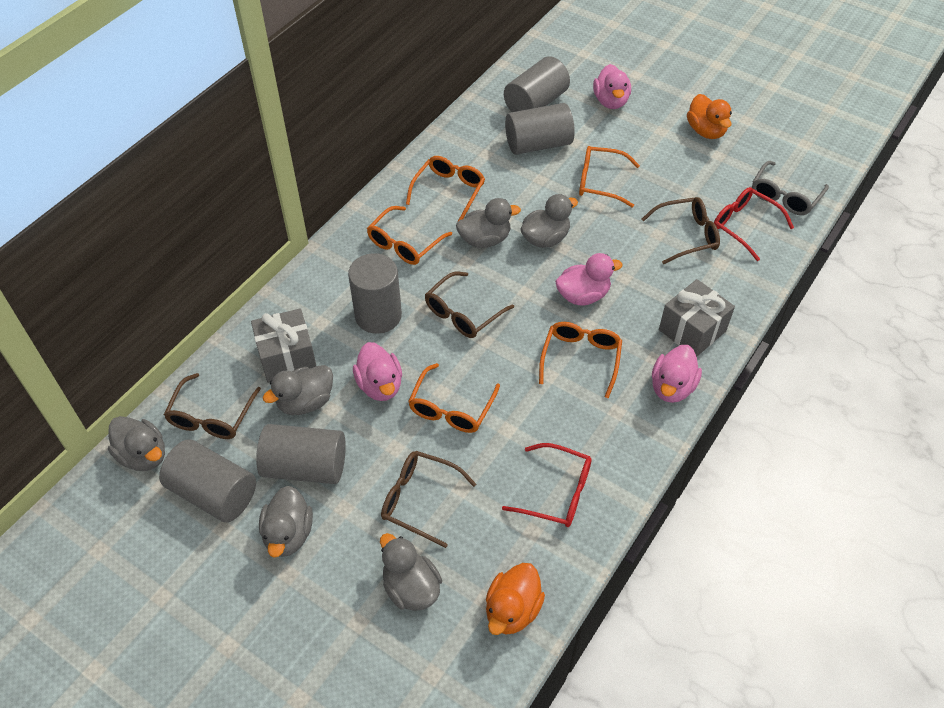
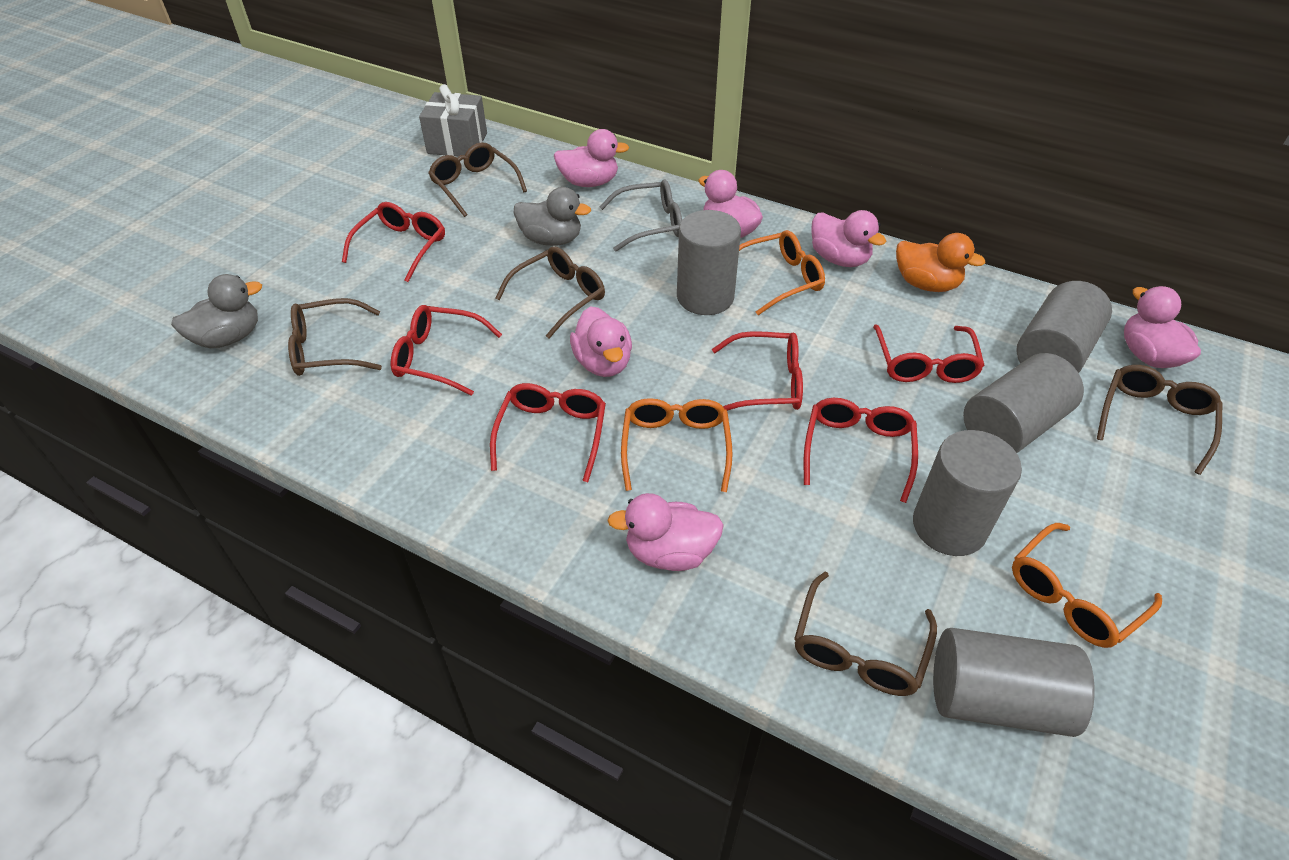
brown glasses: [164,373,261,439] [381,451,476,548] [425,272,514,338] [642,197,720,264] = 4 -> [288,298,382,376] [428,142,527,217] [495,246,605,339] [794,572,937,696] [1097,365,1223,475] = 5
grey duck: [108,416,165,471] [259,486,313,558] [263,365,333,415] [380,533,442,611] [456,198,521,248] [521,194,578,248] = 6 -> [171,274,262,348] [514,187,591,246] = 2
grey gift: [251,308,316,383] [659,279,735,357] = 2 -> [419,84,487,156] = 1
orange duck: [486,563,545,635] [687,94,732,139] = 2 -> [896,233,986,292] = 1
orange glasses: [367,206,452,265] [406,156,485,221] [408,363,500,433] [539,322,622,398] [579,146,640,207] = 5 -> [621,398,733,492] [739,230,825,315] [1012,523,1162,648] = 3
pink duck: [353,342,402,401] [555,253,623,306] [593,64,631,109] [652,345,702,403] = 4 -> [554,129,629,187] [570,306,632,377] [607,493,724,571] [699,170,763,238] [811,210,886,267] [1124,286,1201,368] = 6
red glasses: [502,443,592,527] [714,187,794,261] = 2 -> [342,202,445,282] [391,305,502,396] [490,383,606,482] [712,331,803,411] [804,398,918,503] [873,325,985,383] = 6

